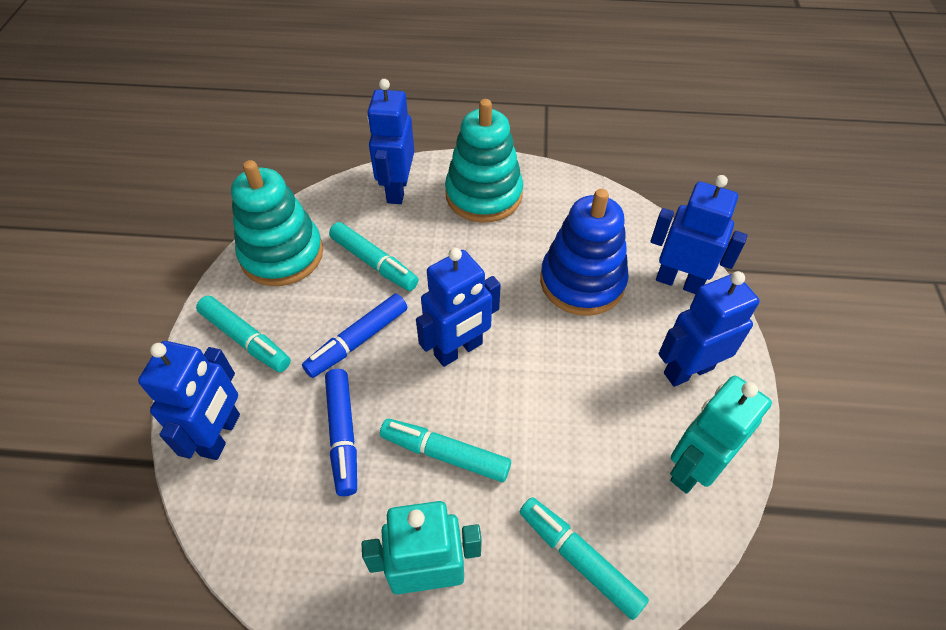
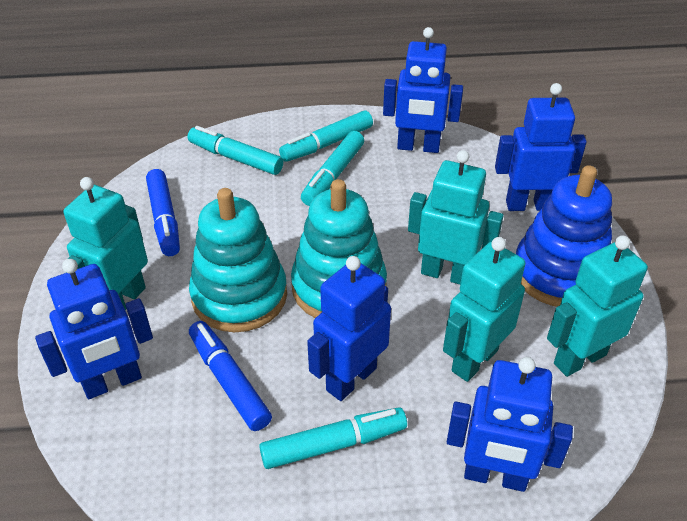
turquoise robot: [362,501,482,595] [670,375,772,494] = 2 -> [64,177,148,310] [408,150,504,284] [443,237,525,382] [547,236,648,377] = 4

